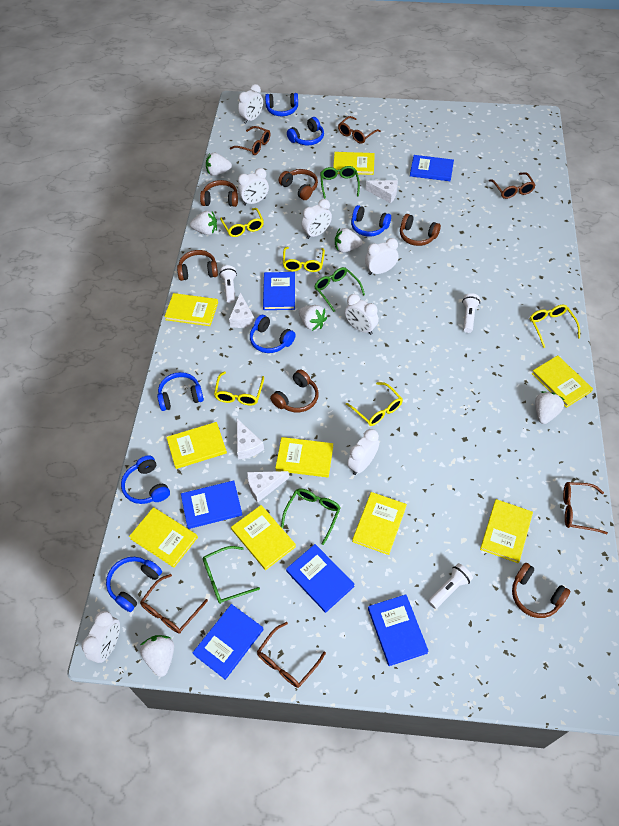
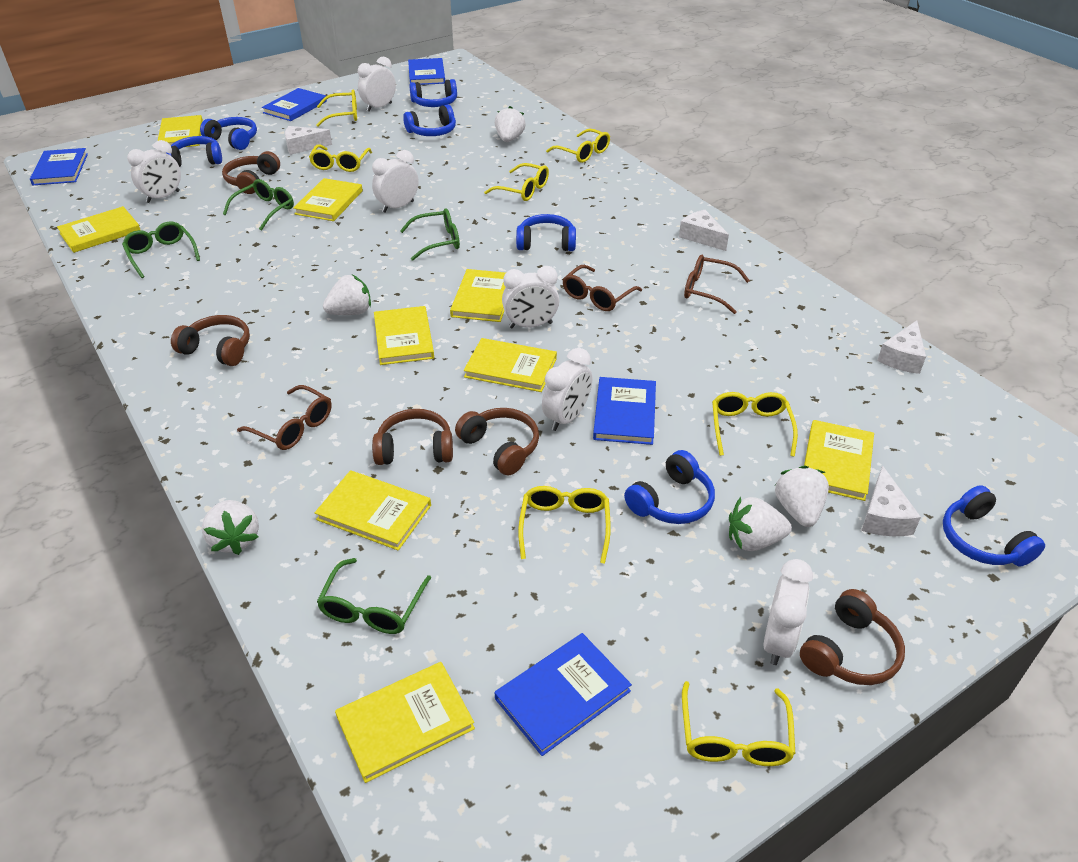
blue book: [181,480,242,529] [192,604,264,680] [263,272,295,310] [286,544,355,613] [368,594,429,666] [410,155,454,181] = 6 -> [30,148,88,185] [262,88,327,121] [408,58,445,85] [494,633,632,756] [593,377,656,445] = 5
brown glasses: [140,574,208,634] [230,126,271,155] [257,622,326,688] [338,116,381,144] [489,172,536,199] [563,482,608,534] = 6 -> [237,385,332,450] [562,265,642,311] [684,255,750,314] = 3
brown headphones: [177,250,218,281] [200,180,238,207] [270,369,319,413] [278,169,318,200] [400,214,441,246] [512,563,570,618] = 6 -> [171,315,250,366] [222,151,280,194] [372,409,453,465] [455,408,539,475] [800,589,905,685] = 5
white clock: [82,611,120,663] [238,84,263,124] [238,168,269,206] [301,199,332,239] [345,294,379,335] [347,429,379,475] [365,238,398,275] = 7 -> [127,140,181,203] [358,57,396,112] [372,150,419,213] [502,266,559,328] [542,348,592,431] [764,559,813,665] = 6
white flashlight: [219,266,237,304] [428,563,473,609] [462,293,480,333] = 3 -> none = 0
white strawberry: [140,635,174,677] [190,211,217,235] [206,153,232,176] [299,305,327,331] [335,228,363,252] [535,391,564,424] = 6 -> [202,500,259,555] [323,275,371,315] [495,106,526,142] [729,497,792,551] [775,466,829,527] = 5
yellow glasses: [214,371,264,405] [220,208,264,237] [283,247,325,272] [346,382,403,426] [530,305,580,348] = 5 -> [309,145,372,172] [316,90,357,127] [484,163,549,201] [518,486,611,564] [546,129,610,163] [682,681,796,766] [712,392,798,457] = 7

